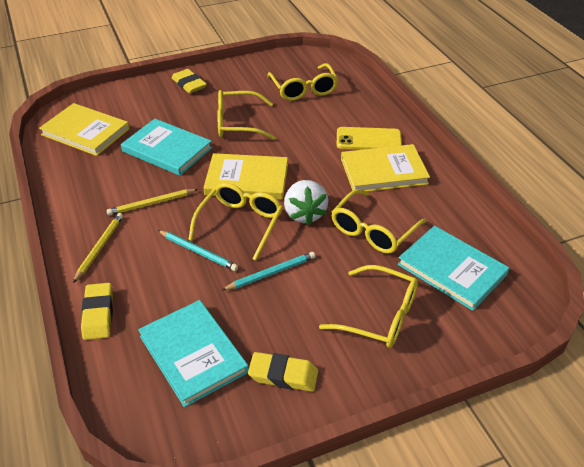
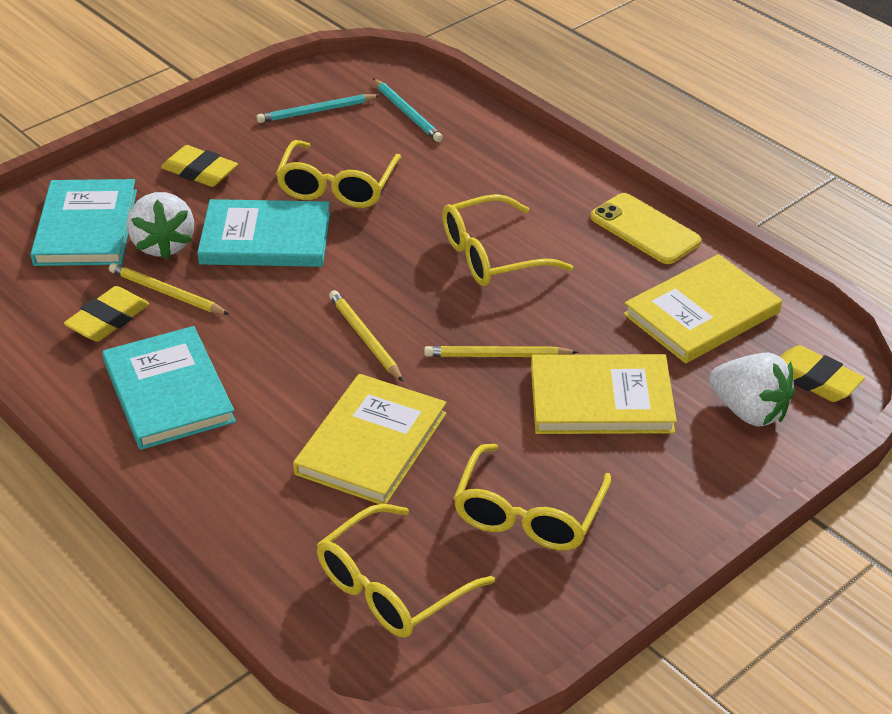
white strawberry: [284,180,329,225] = 1 -> [127,192,194,260] [709,353,795,427] = 2
yellow glasses: [188,183,283,260] [217,90,276,140] [268,63,338,101] [319,265,418,348] [331,189,427,254] = 5 -> [276,140,402,208] [317,504,495,638] [442,194,573,286] [454,444,611,551] = 4
yellow pencil: [73,213,123,283] [107,189,198,215] = 2 -> [109,263,229,314] [329,290,403,381] [424,346,578,357] = 3

